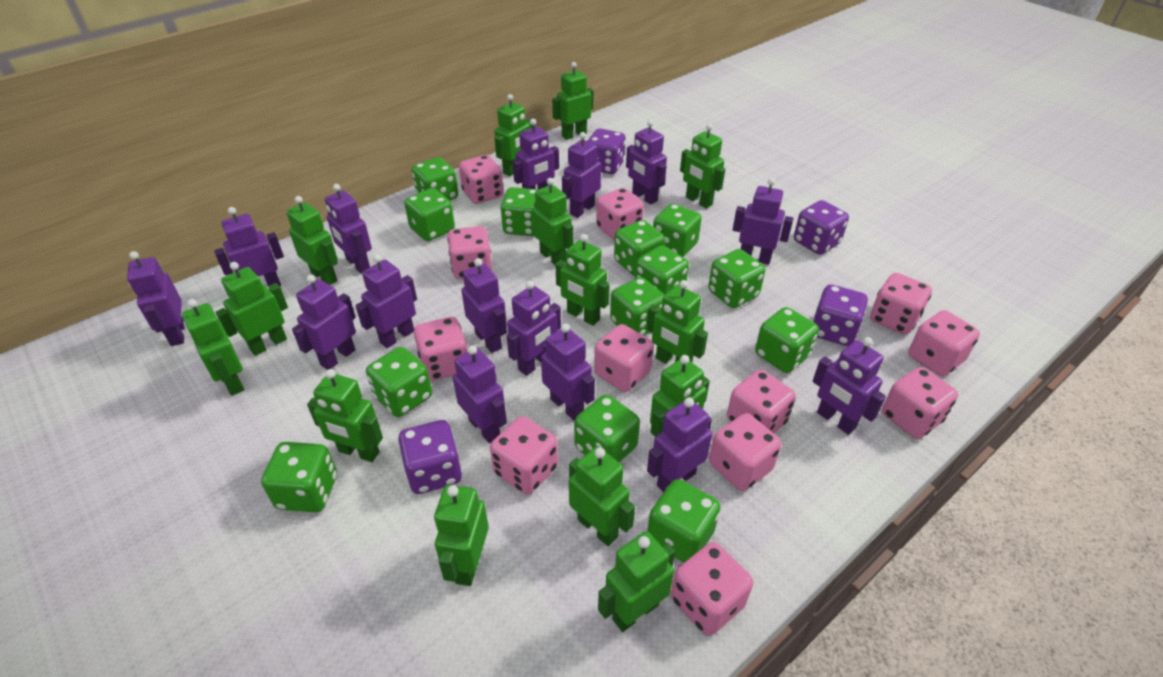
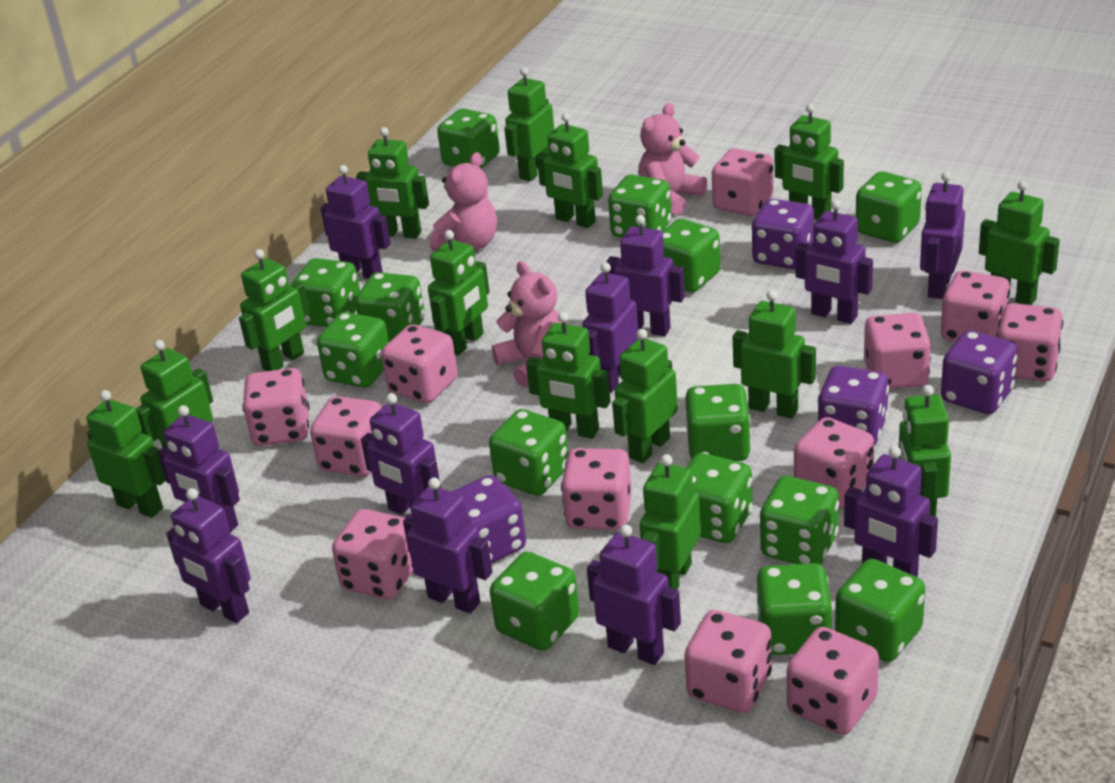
green dice: [261,442,337,512] [366,347,432,417] [404,188,455,241] [412,157,458,200] [500,187,537,236] [574,395,640,462] [610,277,664,336] [614,220,665,276] [635,245,689,295] [647,479,721,563] [653,203,702,257] [708,249,765,308] [755,307,819,373] = 13 -> [292,258,360,327] [317,312,389,388] [355,272,425,342] [437,108,500,169] [489,409,569,496] [490,552,579,651] [608,174,672,238] [662,219,721,292] [685,384,751,461] [686,453,753,543] [757,563,833,655] [760,476,839,565] [835,559,925,662] [856,171,922,243] = 14
pink teddy bear: none = 0 -> [430,152,497,251] [492,261,561,388] [638,103,707,215] = 3
purple robot: [127,251,184,346] [214,207,284,286] [292,275,356,370] [325,184,372,273] [356,254,417,348] [453,345,507,443] [461,258,507,353] [507,281,561,376] [513,119,559,190] [541,324,595,420] [562,132,601,218] [626,120,667,205] [647,397,712,492] [733,178,794,265] [813,337,886,435] = 15 -> [158,405,240,534] [166,488,251,623] [321,165,391,279] [361,393,441,515] [403,477,492,614] [582,262,639,393] [587,525,681,665] [606,215,685,336] [795,200,873,324] [844,446,938,577] [920,172,965,299] = 11

